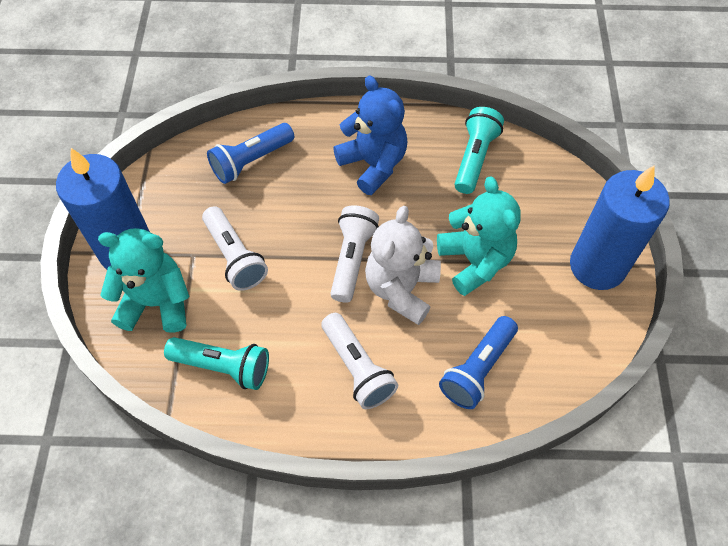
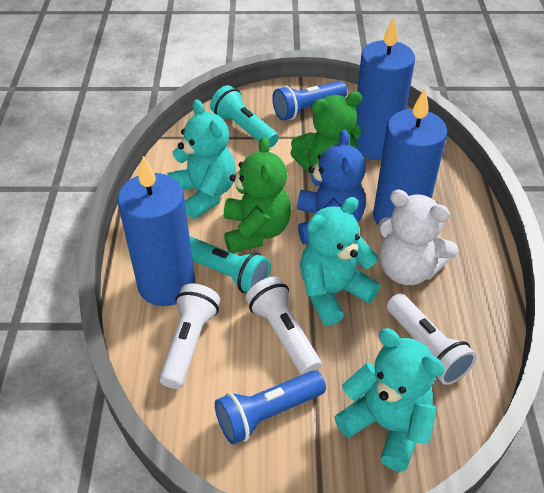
blue candle: [56,148,150,269] [570,165,670,290] = 2 -> [117,156,195,306] [355,17,415,160] [373,89,447,225] = 3
green teddy bear: none = 0 -> [224,137,291,253] [290,91,362,174] = 2
turquoise teddy bear: [98,228,190,333] [437,177,521,296] = 2 -> [167,99,236,219] [300,197,381,326] [334,328,445,471] = 3

